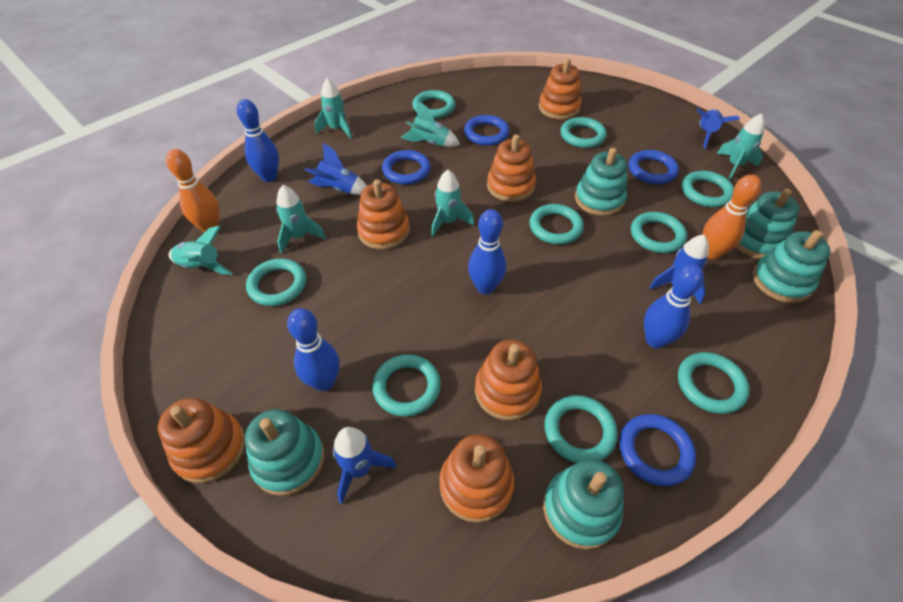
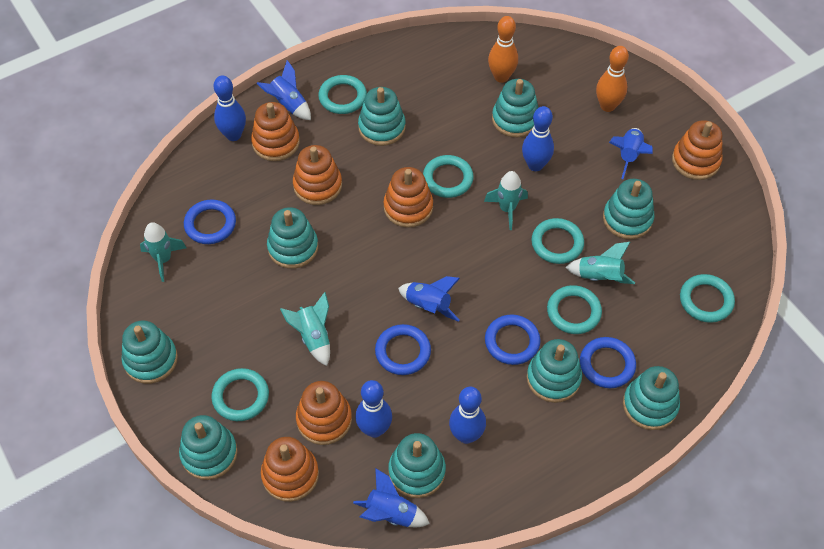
turquoise ring: [246,258,306,306] [372,354,441,417] [412,90,455,118] [529,204,584,244] [545,395,618,463] [560,117,607,148] [631,212,687,253] [678,352,750,414] [682,171,734,207] = 9 -> [211,368,269,421] [318,75,367,114] [423,155,473,198] [531,218,584,264] [547,285,602,334] [680,274,735,323] = 6
turquoise rocket: [168,226,233,275] [276,185,326,253] [315,78,352,139] [401,100,460,147] [431,170,474,237] [717,114,765,179] = 6 -> [140,222,186,282] [280,292,330,366] [484,171,528,230] [565,242,635,284] = 4
turquoise stacking toy: [245,409,324,496] [543,459,624,550] [575,148,627,216] [736,189,800,259] [753,230,831,303] = 5 -> [121,321,178,384] [179,415,238,480] [267,207,318,269] [358,87,406,146] [388,433,446,498] [492,79,538,137] [527,339,582,403] [603,179,654,239] [623,366,680,430] = 9

